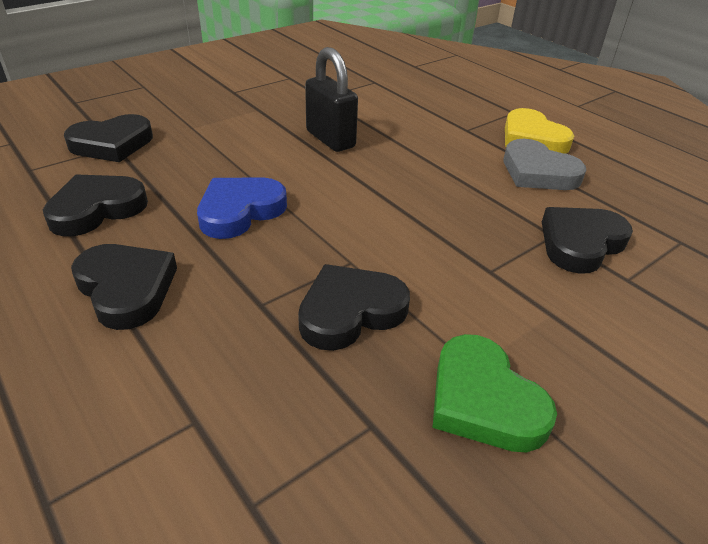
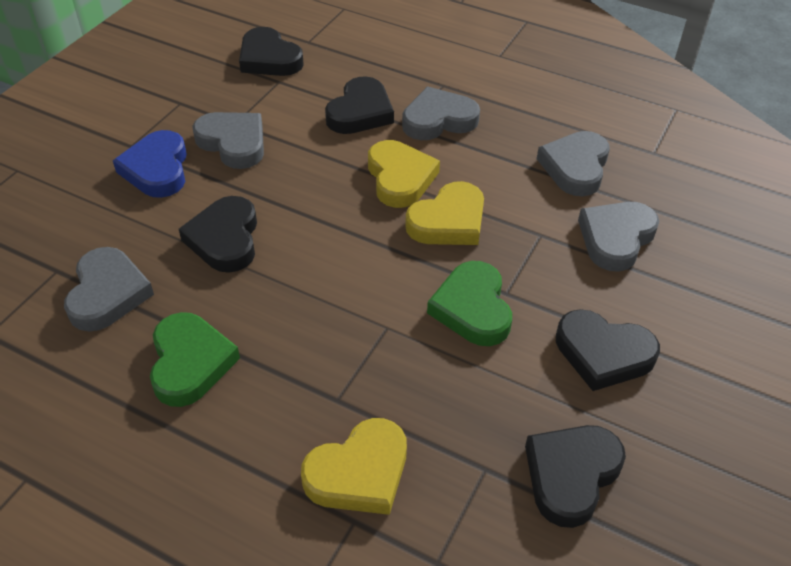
black padlock: [305,47,358,152] = 1 -> none = 0
green heart: [432,334,557,452] = 1 -> [150,312,240,407] [427,261,512,346] = 2
grey heart: [504,139,586,190] = 1 -> [64,247,154,332] [192,112,264,169] [402,87,480,140] [537,131,610,197] [578,202,659,272] = 5
yellow heart: [505,108,574,154] = 1 -> [301,418,407,515] [368,140,440,208] [405,181,484,245] = 3

